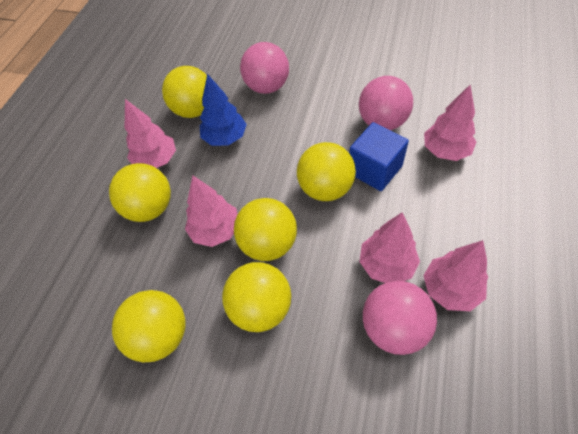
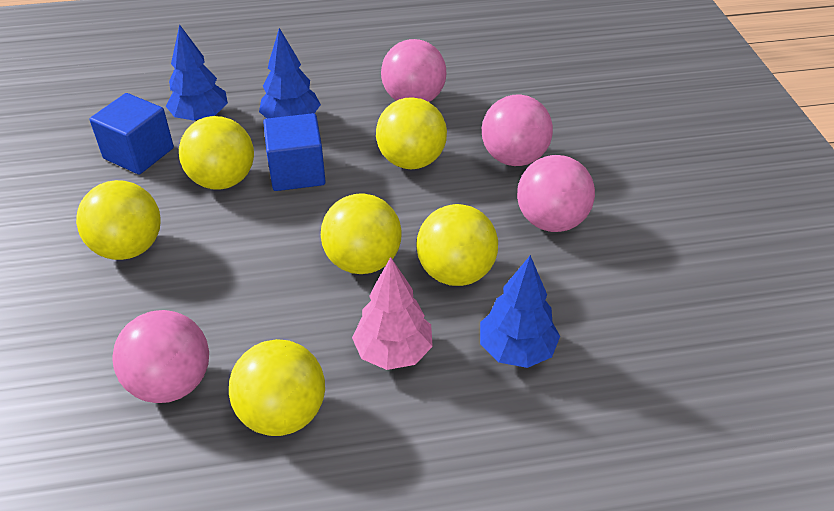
blue cube: [349,122,409,191] = 1 -> [90,93,174,175] [263,113,326,191] = 2
blue tree: [200,74,247,146] = 1 -> [166,24,228,121] [259,28,321,118] [480,255,560,368] = 3
pink ball: [240,42,289,94] [359,76,413,130] [363,281,437,355] = 3 -> [112,310,209,403] [381,39,446,102] [482,95,553,166] [517,155,595,232] = 4
pink tree: [125,99,176,168] [185,176,238,247] [360,212,420,283] [423,240,488,311] [424,84,476,161] = 5 -> [352,257,433,370] = 1

